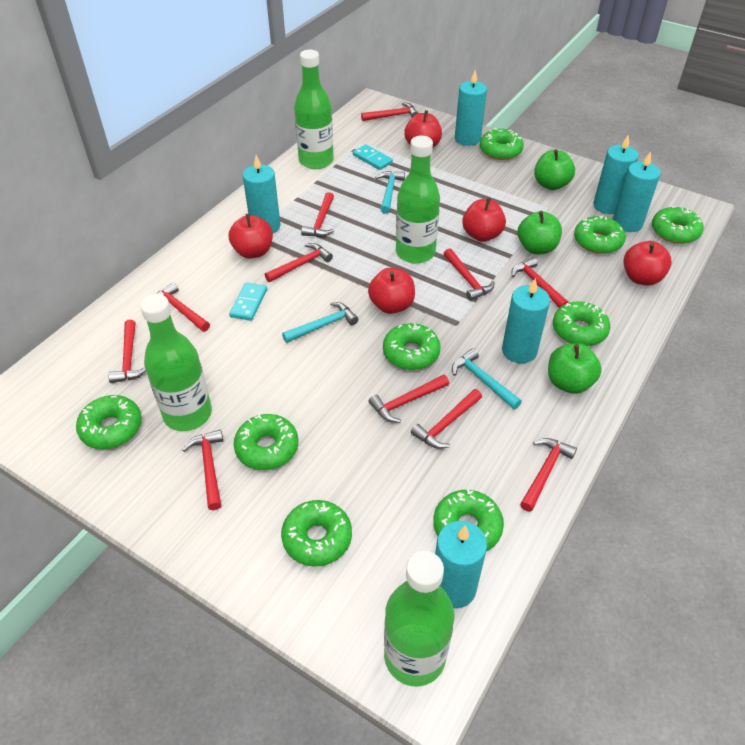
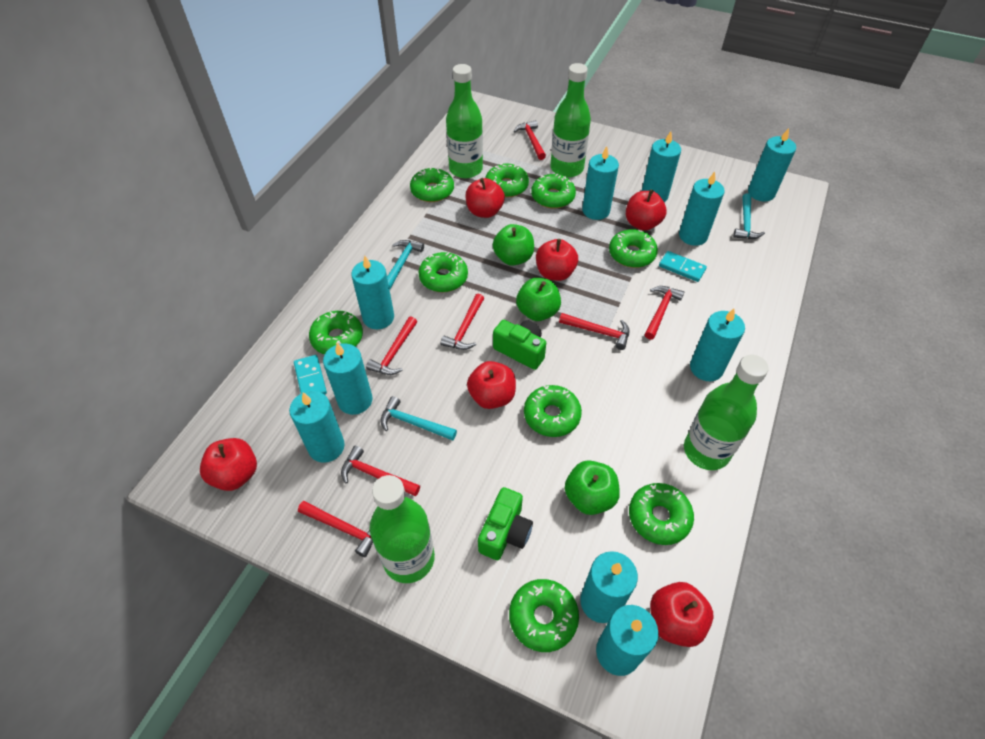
green camera: none = 0 -> [478,487,533,560] [493,320,546,370] = 2
red apple: [229,214,273,259] [368,268,415,314] [404,110,442,148] [462,197,506,242] [623,241,672,286] = 5 -> [200,438,257,491] [466,178,505,218] [467,361,516,409] [536,239,578,281] [626,189,667,231] [650,582,713,647] = 6
red hammer: [108,320,146,383] [156,282,210,332] [182,430,223,510] [265,243,333,282] [301,192,334,237] [361,102,418,121] [369,374,449,423] [411,389,482,449] [444,248,495,301] [512,257,569,308] [520,438,577,511] = 11 -> [298,501,373,557] [341,446,420,497] [366,317,417,375] [441,294,484,350] [514,120,546,160] [559,313,630,350] [645,286,684,340] = 7
turquoise candle: [243,155,280,233] [435,521,487,609] [455,70,487,146] [502,278,550,363] [593,134,639,214] [613,151,661,232] = 6 -> [289,391,345,462] [323,343,373,415] [351,256,394,329] [580,551,638,623] [582,146,619,220] [596,605,659,676] [642,131,681,202] [679,172,724,246] [690,309,745,381] [748,128,796,201] = 10

